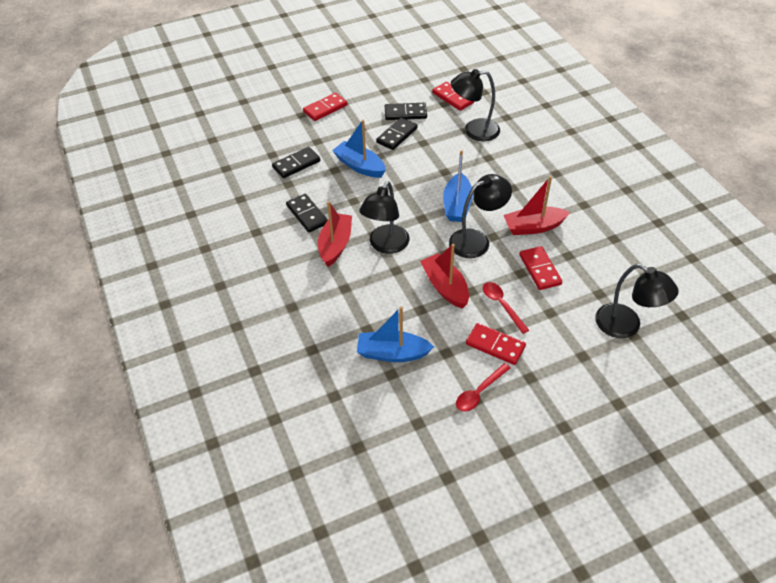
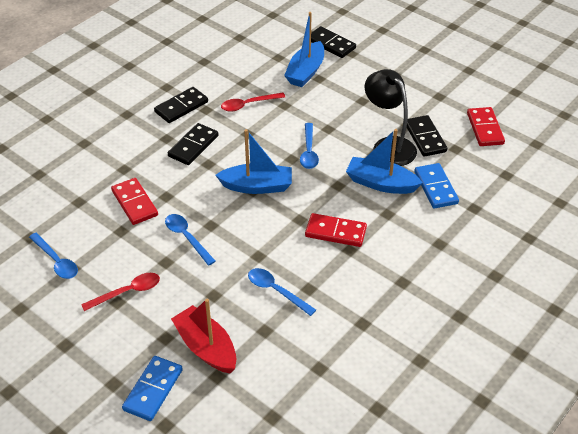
black lamp: [359,181,409,254] [449,174,512,258] [451,69,500,141] [595,264,679,338] = 4 -> [365,69,417,166] = 1
blue domino: none = 0 -> [122,356,183,421] [414,163,459,209] = 2
blue spoon: none = 0 -> [29,233,78,279] [165,214,216,266] [248,268,316,316] [300,123,319,169] = 4
red boat: [318,201,352,267] [420,244,469,309] [504,176,570,235] = 3 -> [171,299,236,373] = 1
red domino: [303,93,347,121] [432,82,474,111] [466,323,526,365] [519,246,562,290] = 4 -> [111,178,158,225] [305,213,367,247] [467,107,505,146] = 3

